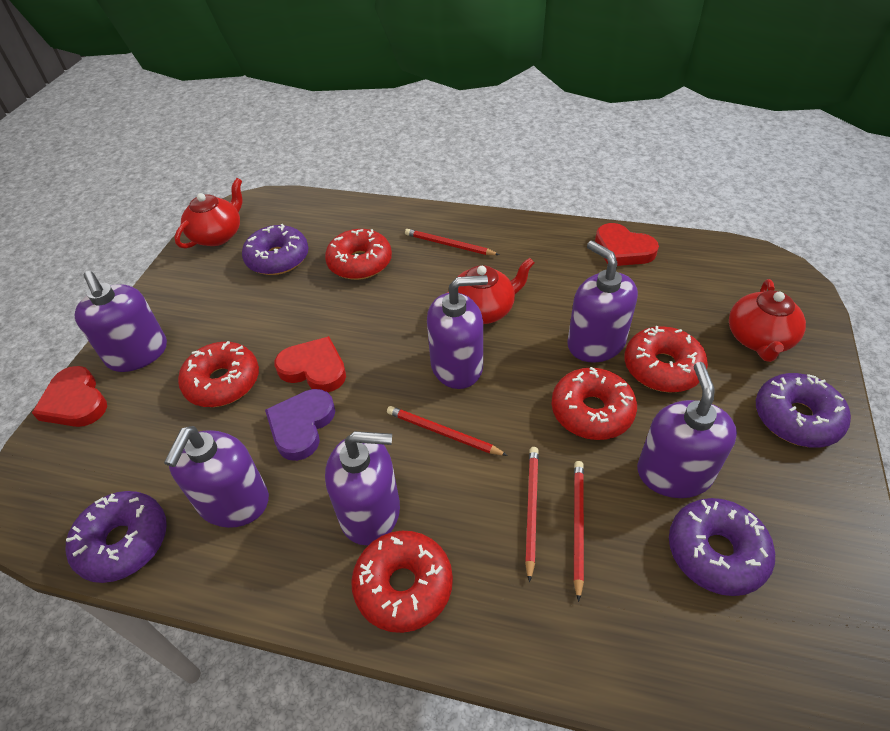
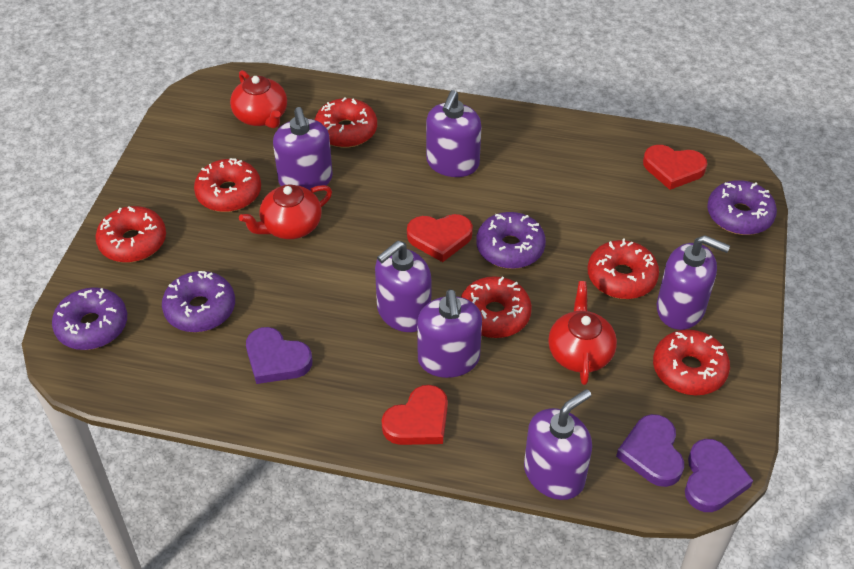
purple heart: [265,389,335,461] = 1 -> [246,327,312,384] [616,414,684,487] [685,439,753,512] = 3
red donut: [178,341,259,407] [325,229,392,280] [351,531,453,633] [551,367,637,440] [625,326,708,393] = 5 -> [95,206,166,263] [194,158,261,212] [314,97,377,148] [461,276,532,338] [588,239,659,299] [653,329,730,395] = 6
red pencil: [387,406,508,456] [405,229,499,255] [525,447,539,583] [574,461,584,602] = 4 -> none = 0

